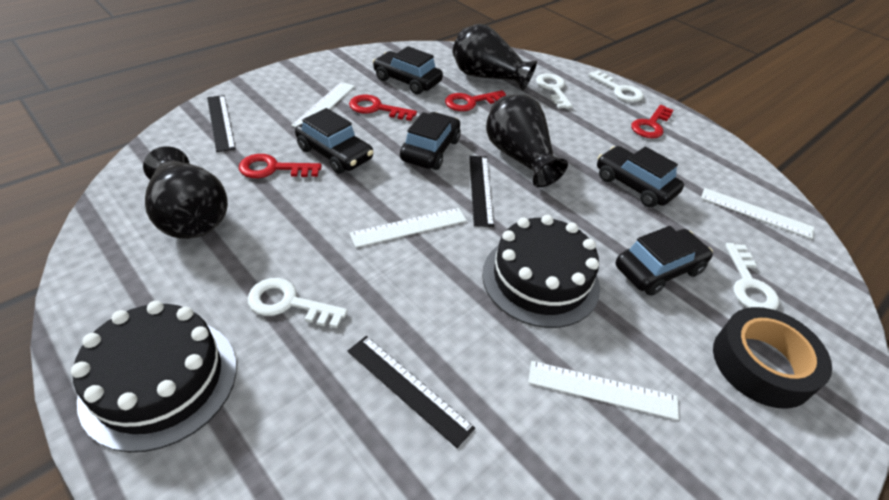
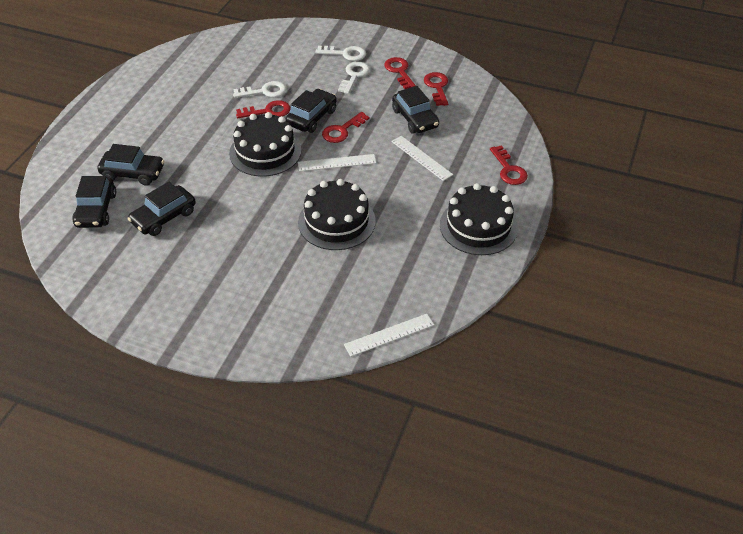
black cake: [71,301,237,452] [482,215,600,328] = 2 -> [229,112,301,176] [298,179,376,250] [440,183,518,255] = 3
black ruler: [207,95,236,152] [348,336,475,448] [469,156,494,227] = 3 -> none = 0
black tape: [713,307,832,409] = 1 -> none = 0
black vase: [143,146,228,239] [453,24,537,91] [486,94,568,187] = 3 -> none = 0
red key: [239,154,322,178] [349,95,417,121] [445,90,506,111] [631,105,673,138] = 4 -> [236,100,291,118] [322,112,370,143] [384,57,416,89] [424,72,448,106] [490,145,528,185] = 5
white key: [247,278,348,328] [536,74,573,109] [589,70,644,102] [725,243,779,310] = 4 -> [233,81,286,98] [315,46,366,61] [338,62,370,94] = 3
white ruler: [291,82,355,127] [350,208,467,248] [528,361,679,420] [701,188,814,239] = 4 -> [298,154,376,171] [344,314,434,357] [391,136,453,181] = 3

